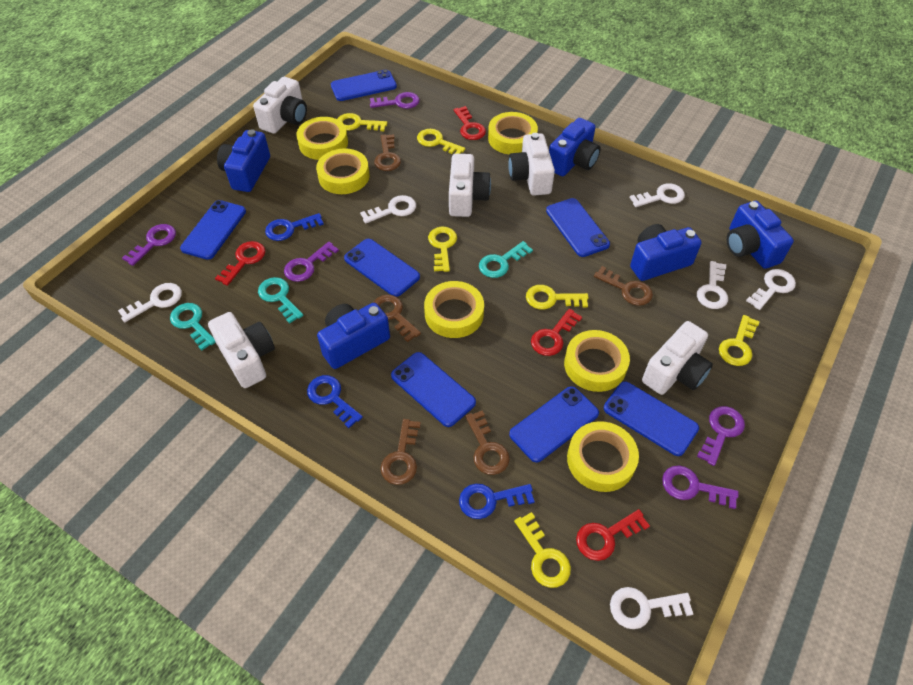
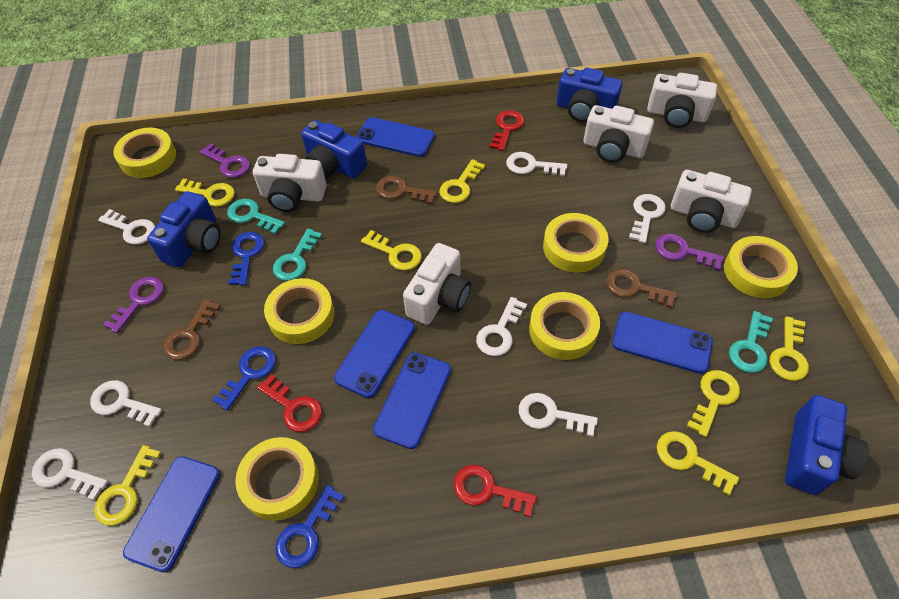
blue camera: [217,129,270,192] [317,303,390,369] [549,118,601,176] [630,224,702,281] [727,201,794,269] = 5 -> [147,191,221,267] [301,120,367,179] [557,68,622,122] [785,395,869,495] = 4
blue phone: [180,200,246,260] [331,69,397,101] [344,239,420,297] [391,352,476,427] [509,386,599,463] [546,198,610,257] [604,381,699,456] = 7 -> [123,456,220,572] [334,310,415,398] [356,117,435,157] [373,353,451,449] [612,312,713,374] = 5
brown key: [373,295,421,342] [374,134,401,171] [380,419,421,485] [465,411,510,475] [594,266,653,306] = 5 -> [163,299,221,360] [376,176,437,204] [606,269,677,308] = 3
purple key: [122,224,176,266] [284,242,339,282] [370,92,420,109] [662,466,738,509] [697,406,745,466] = 5 -> [103,277,164,333] [200,143,250,178] [655,234,724,271] = 3
red key: [215,241,265,286] [454,106,486,140] [531,309,582,356] [576,509,650,561] = 4 -> [257,374,322,432] [454,465,537,517] [489,110,524,151] = 3
white key: [118,283,182,322] [360,195,416,224] [610,587,693,629] [630,183,685,207] [697,261,728,309] [746,269,796,310] = 6 -> [32,448,108,501] [90,380,162,427] [98,209,155,245] [476,297,527,356] [506,152,567,177] [519,393,598,437] [629,194,666,243] = 7
yellow key: [338,113,387,131] [417,129,465,154] [428,227,457,272] [514,512,571,588] [526,285,589,310] [719,315,760,366] = 6 -> [94,445,161,526] [175,179,235,207] [361,230,422,271] [439,159,485,203] [657,431,739,495] [687,370,740,437] [770,316,809,381] = 7

